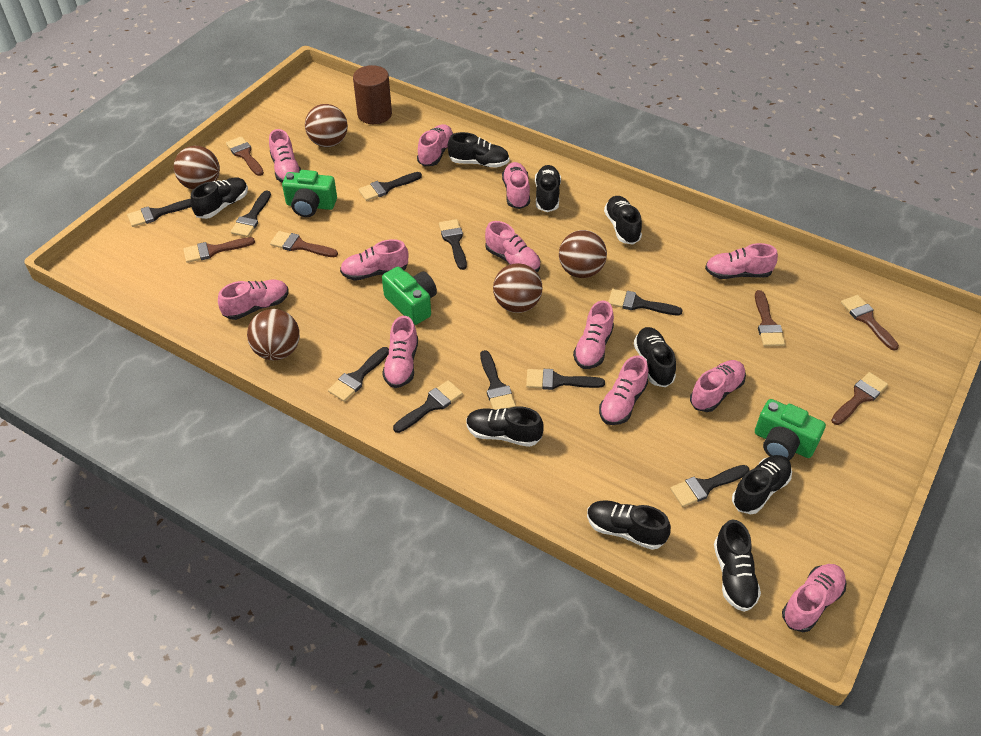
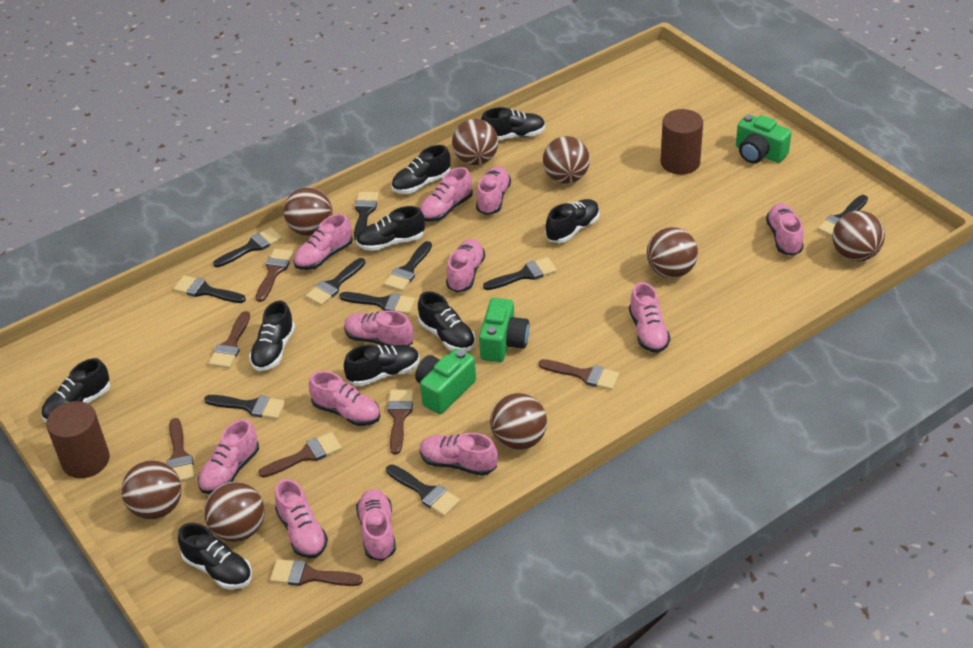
brown ball: [174,146,220,190] [247,309,300,360] [305,104,348,147] [493,263,542,313] [559,230,607,278] = 5 -> [121,460,182,520] [204,482,265,542] [283,187,333,236] [452,119,498,165] [490,393,547,450] [543,136,590,184] [647,227,698,278] [832,211,885,261] = 8
brown brush: [183,237,255,263] [226,136,264,176] [270,231,338,257] [755,290,785,346] [831,372,888,425] [841,295,899,351] = 6 -> [167,418,195,481] [209,311,250,368] [256,249,294,302] [259,432,342,478] [270,559,363,586] [387,389,414,454] [539,359,619,390] = 7
brown cylinder: [353,65,392,124] = 1 -> [46,401,110,478] [660,109,703,175] = 2

